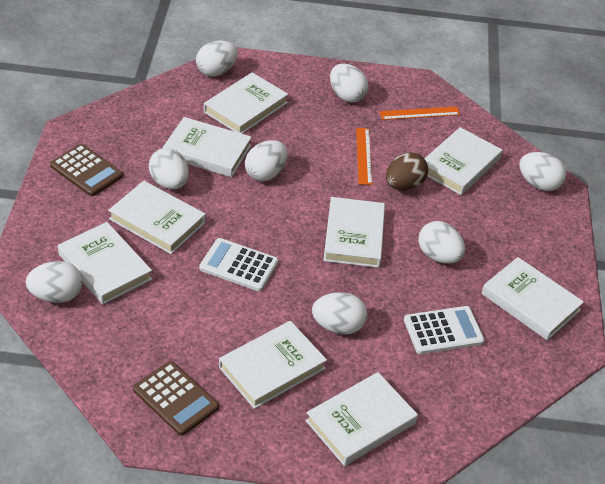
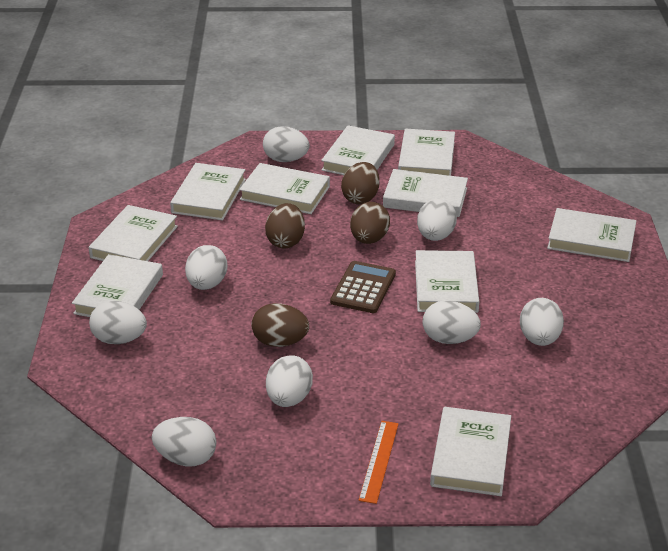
brown calculator: [50,144,123,196] [133,361,219,436] = 2 -> [330,261,396,313] = 1
brown egg: [386,152,428,191] = 1 -> [252,303,309,347] [265,203,305,248] [341,162,380,204] [350,202,390,244] = 4
orange ruler: [356,128,372,185] [379,106,460,120] = 2 -> [358,421,399,504] = 1
white book: [58,222,152,304] [108,181,206,254] [163,117,252,177] [204,72,288,134] [219,321,327,409] [306,372,418,466] [323,197,385,268] [424,127,502,195] [481,257,584,340] = 9 -> [72,254,163,317] [89,205,178,261] [170,163,246,220] [239,163,330,214] [321,125,395,175] [383,169,468,217] [398,129,455,176] [415,250,479,313] [430,407,511,496] [547,208,636,262] = 10
white calculator: [199,238,278,291] [404,306,485,354] = 2 -> none = 0

